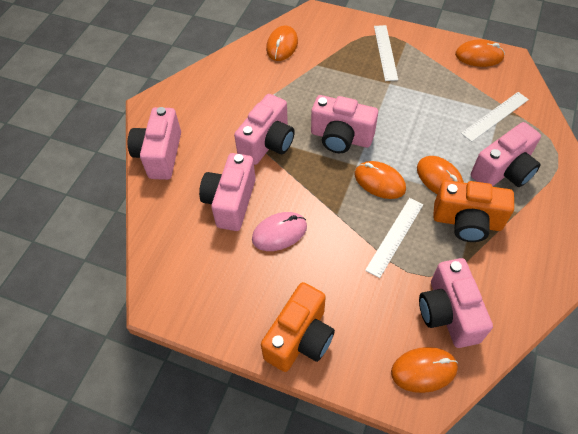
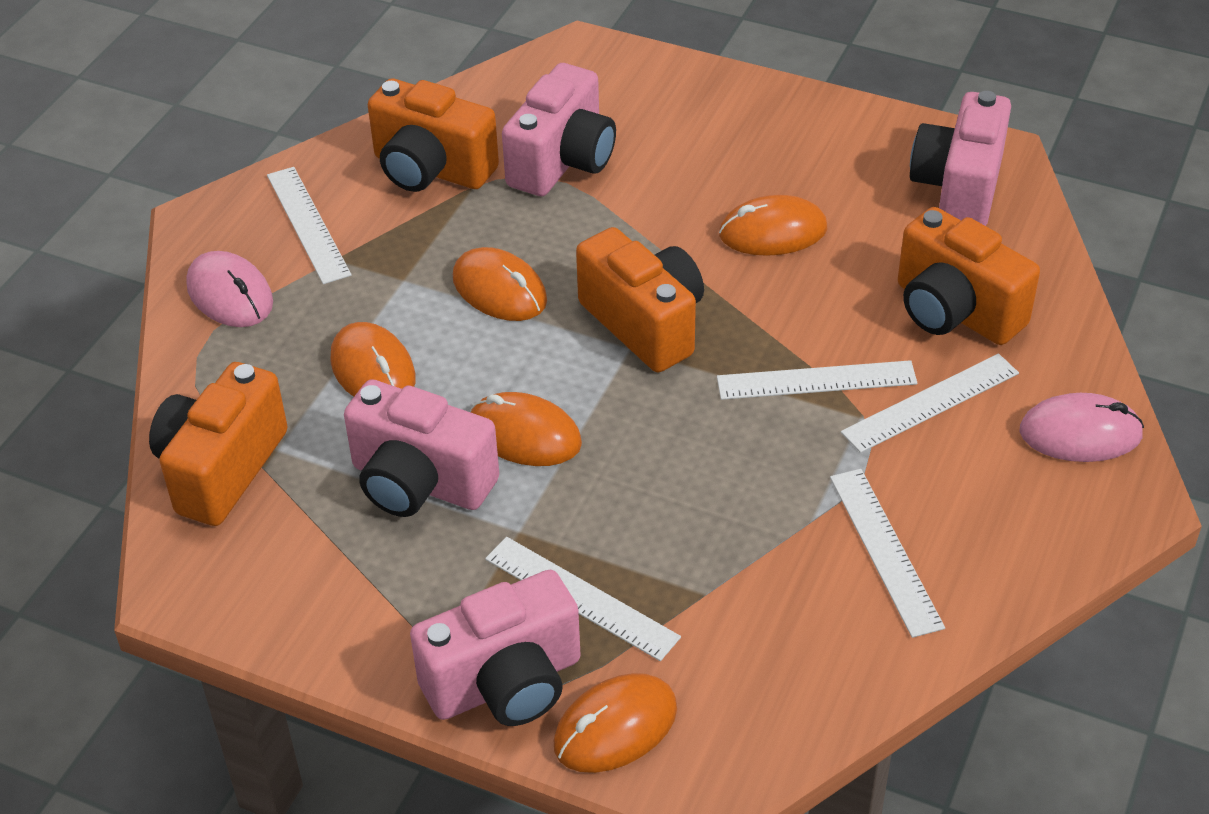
orange camera: [261,282,335,372] [433,180,514,242] = 2 -> [149,362,288,526] [368,79,499,192] [576,227,704,372] [898,207,1040,345] = 4
pink camera: [128,107,181,180] [199,153,256,231] [234,94,295,165] [311,95,378,153] [419,258,493,348] [471,122,541,187] = 6 -> [344,379,499,517] [410,570,581,726] [502,63,616,196] [910,91,1011,226] = 4
pink mouse: [252,212,307,251] = 1 -> [186,251,273,327] [1019,393,1144,462] = 2
white ruler: [365,198,423,278] [374,25,398,81] [461,92,529,142] = 3 -> [267,167,352,284] [485,537,681,661] [717,360,917,400] [830,469,945,638] [841,354,1019,453] = 5

